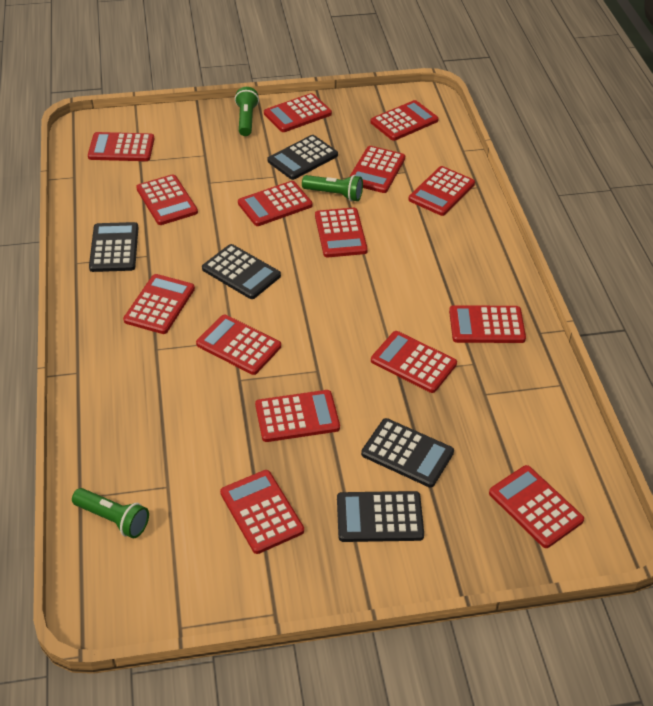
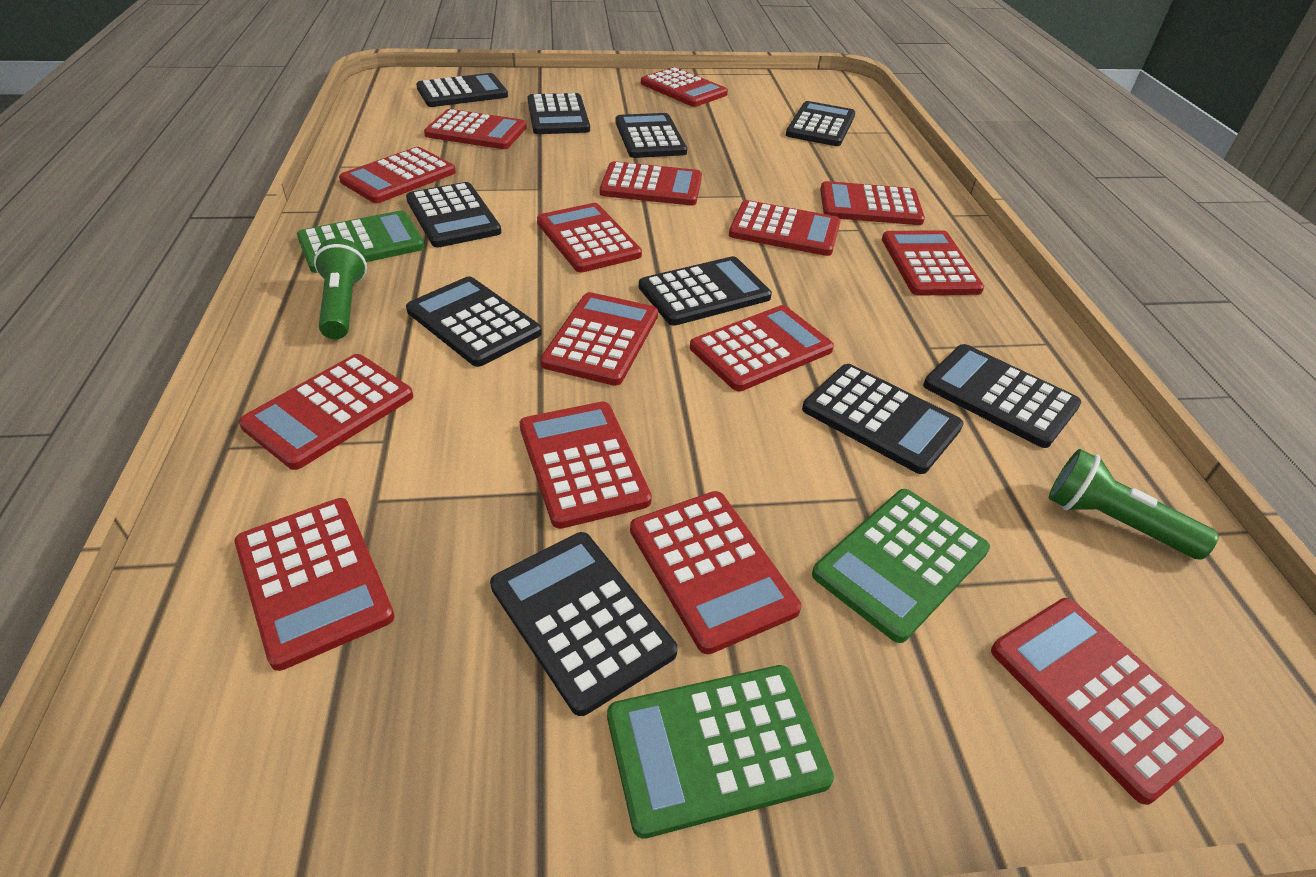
black calculator: [89,222,138,272] [202,244,281,299] [268,135,338,180] [337,491,424,542] [361,418,454,487] = 5 -> [406,182,501,248] [406,276,542,367] [416,73,508,107] [490,532,678,716] [527,93,590,134] [616,113,687,158] [639,256,772,326] [786,101,855,146] [802,364,964,474] [923,344,1081,448] = 10
green calculator: none = 0 -> [297,210,425,273] [607,665,834,839] [812,489,990,643] = 3
green flashlight: [72,488,149,538] [235,87,259,136] [302,175,363,201] = 3 -> [314,238,367,339] [1049,449,1219,560] = 2

